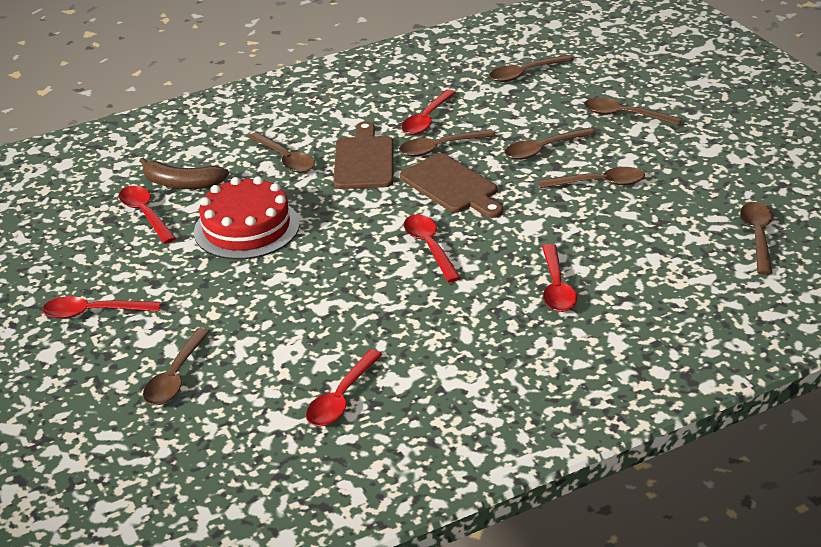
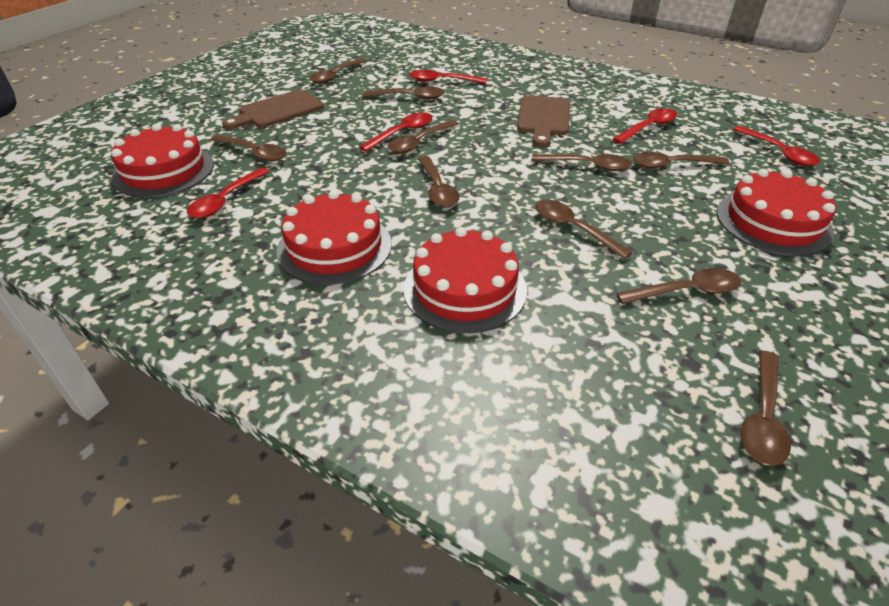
brown banana: [139,158,229,189] = 1 -> none = 0
brown spoon: [143,328,210,405] [248,132,315,173] [399,129,496,157] [489,55,573,82] [505,128,596,160] [538,167,645,188] [584,98,682,125] [740,202,773,275] = 8 -> [211,135,286,161] [310,58,367,84] [363,87,445,99] [388,120,459,153] [418,156,460,207] [531,154,632,171] [535,200,633,260] [616,268,741,304] [633,152,729,169] [741,350,791,466] = 10
red cake: [194,176,300,260] = 1 -> [111,124,214,198] [277,190,392,285] [403,227,527,333] [717,169,836,256] = 4
red spoon: [42,296,161,319] [119,186,176,244] [306,349,382,426] [401,89,456,135] [404,214,461,282] [542,244,577,312] = 6 -> [187,168,270,218] [359,112,432,152] [409,70,487,83] [613,108,677,144] [733,126,820,166] = 5

